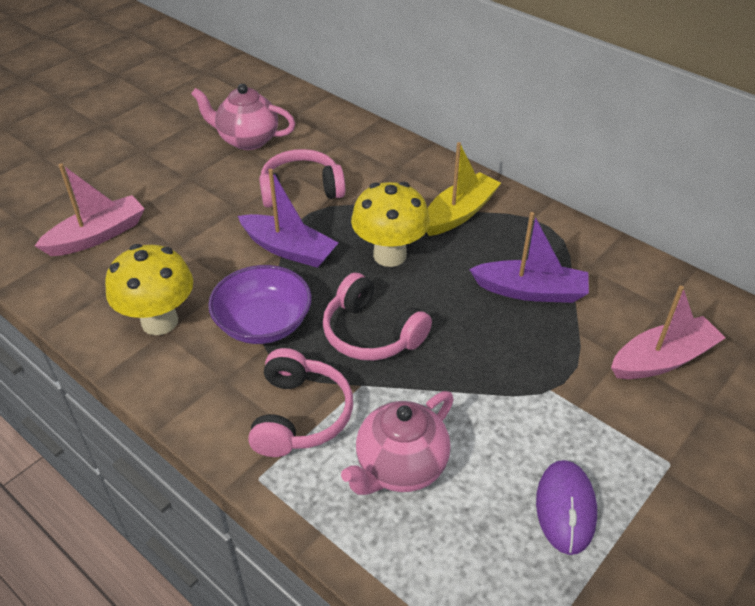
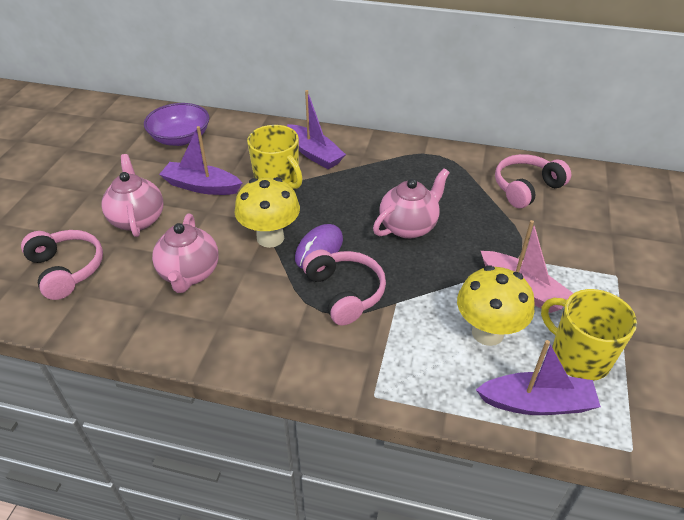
pink boat: [35,163,145,256] [611,286,726,379] = 2 -> [481,220,574,313] = 1
pink teapot: [191,84,296,150] [341,391,454,495] = 2 -> [101,154,163,237] [152,213,219,293] [373,169,450,239] = 3
purple boat: [238,169,339,268] [469,212,589,303] = 2 -> [159,126,242,195] [287,90,346,169] [476,340,601,415] = 3
yellow boat: [427,142,501,236] = 1 -> none = 0
yellow mug: none = 0 -> [247,125,303,189] [541,289,637,381] = 2

